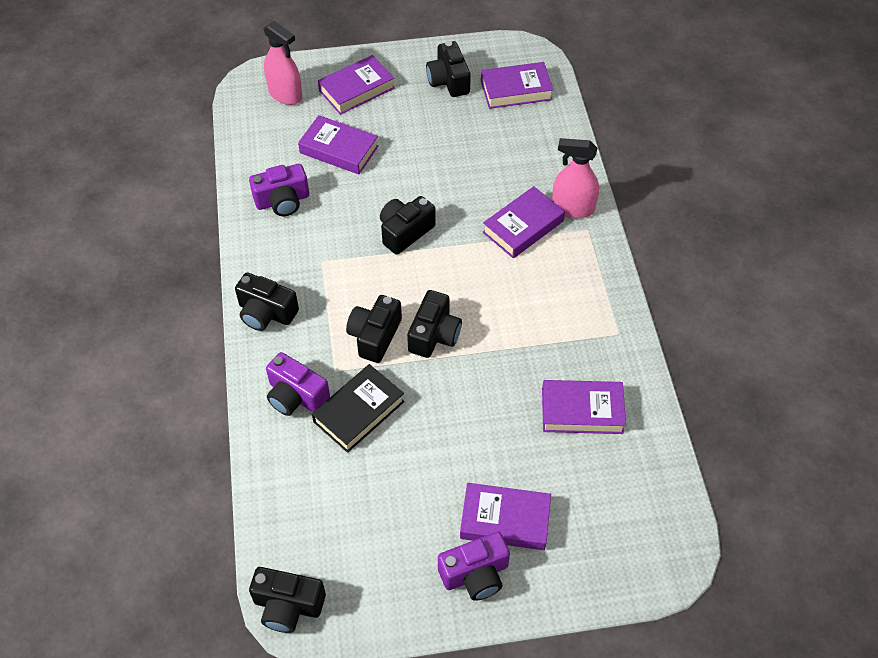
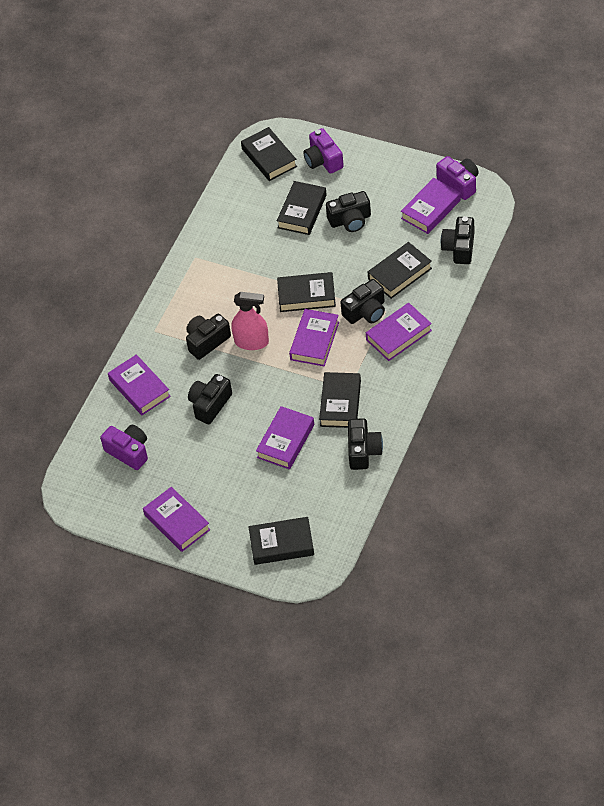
black book: [312,364,405,453] = 1 -> [241,127,297,181] [248,517,314,565] [277,181,327,235] [277,272,336,312] [319,372,361,428] [368,242,432,299] = 6
pink spray bottle: [263,21,302,105] [552,138,599,218] = 2 -> [232,292,269,350] = 1

